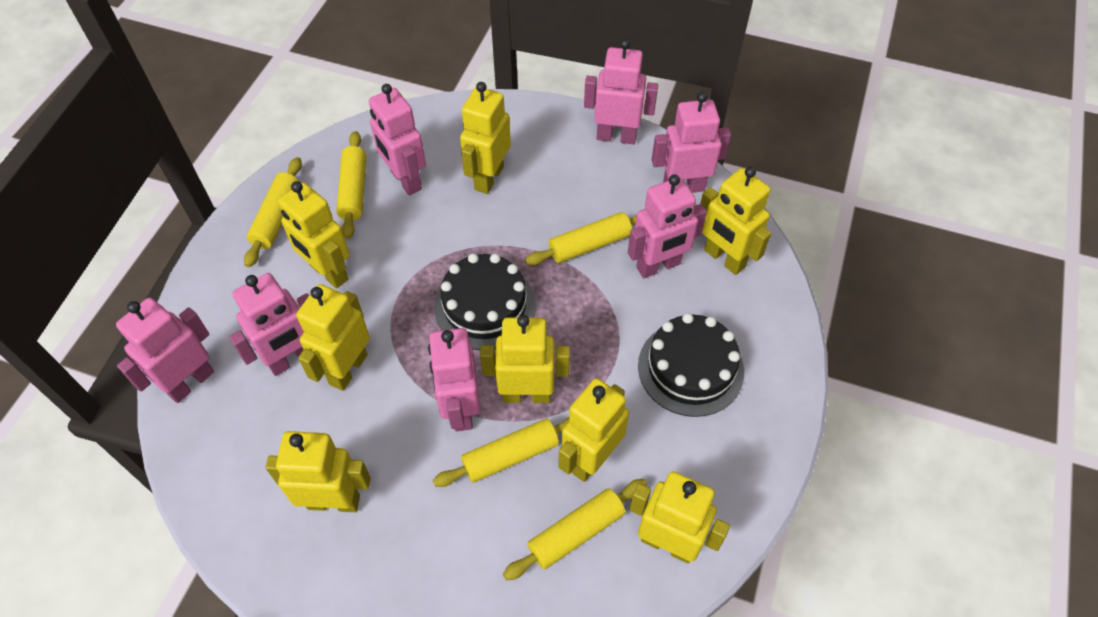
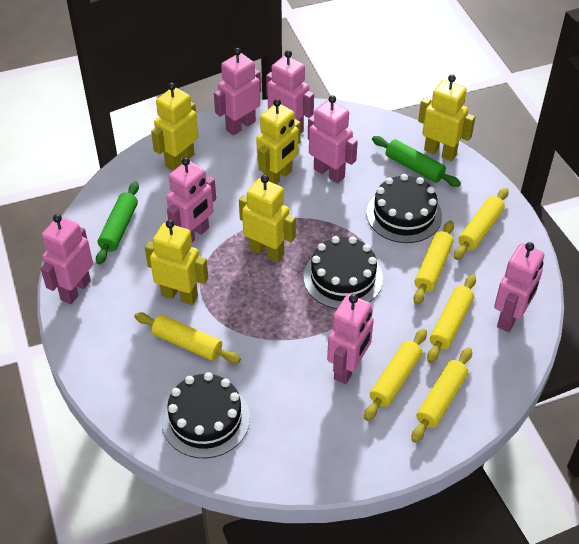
black cake: [434,253,536,350] [638,313,744,417] = 2 -> [162,372,250,458] [304,236,383,309] [367,174,442,243] = 3
green rolling pin: none = 0 -> [96,182,139,264] [372,136,461,187] = 2
yellow robot: [265,431,371,512] [278,181,350,289] [296,284,370,391] [460,82,511,194] [480,315,570,403] [558,378,629,482] [630,471,730,563] [700,167,771,275] = 8 -> [145,220,208,305] [151,82,198,171] [239,175,296,262] [256,99,301,185] [418,75,475,161] = 5
yellow rolling pin: [244,157,302,267] [336,131,366,239] [433,417,569,487] [503,479,647,580] [525,212,637,265] = 5 -> [134,312,241,363] [364,329,427,421] [411,348,472,443] [413,220,454,305] [427,274,476,363] [454,188,509,260] = 6

